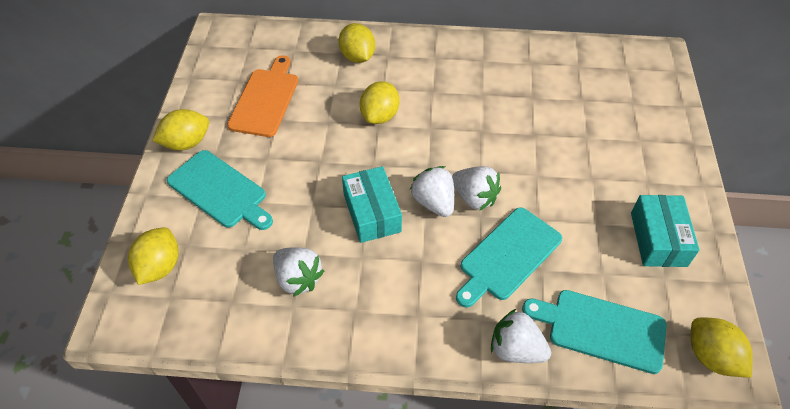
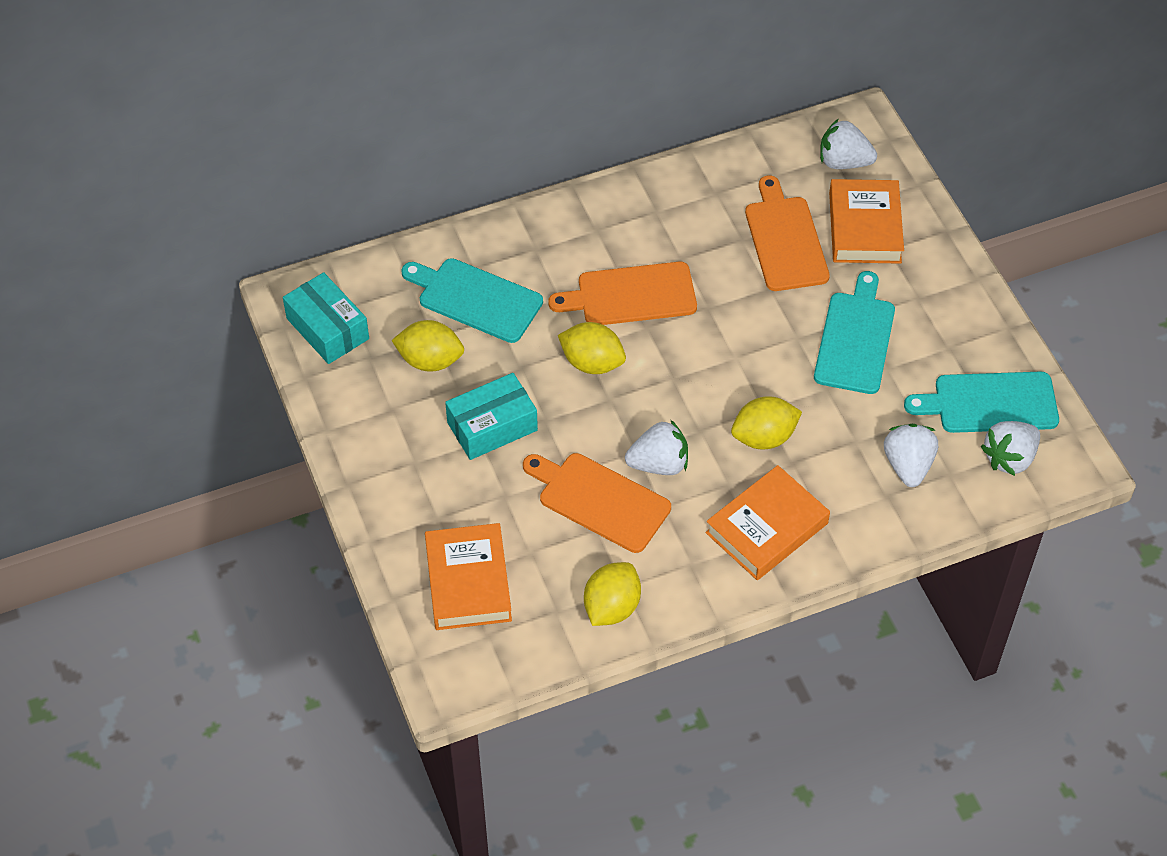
orange book: none = 0 -> [425,523,512,630] [705,465,830,580] [829,179,904,264] = 3
orange cutting board: [227,55,298,137] = 1 -> [523,453,671,553] [548,262,697,325] [745,175,830,291] = 3
yellow lemon: [128,228,179,285] [152,109,209,150] [339,23,375,63] [360,81,399,124] [691,318,753,378] = 5 -> [391,320,464,372] [558,322,626,374] [584,562,641,626] [731,396,802,449] = 4

